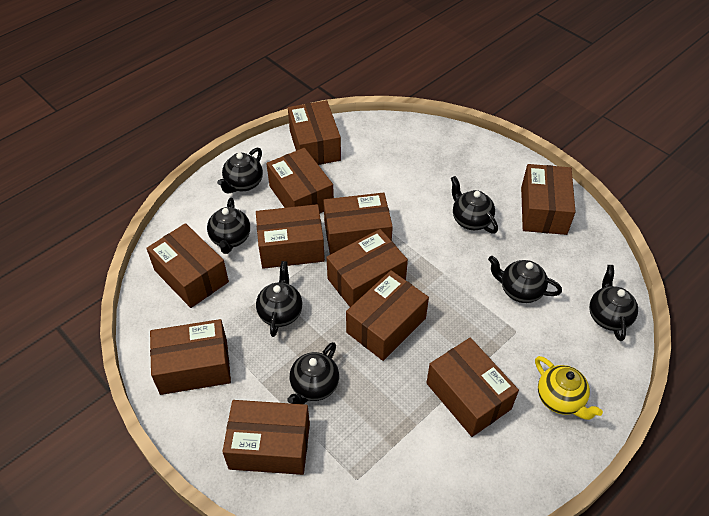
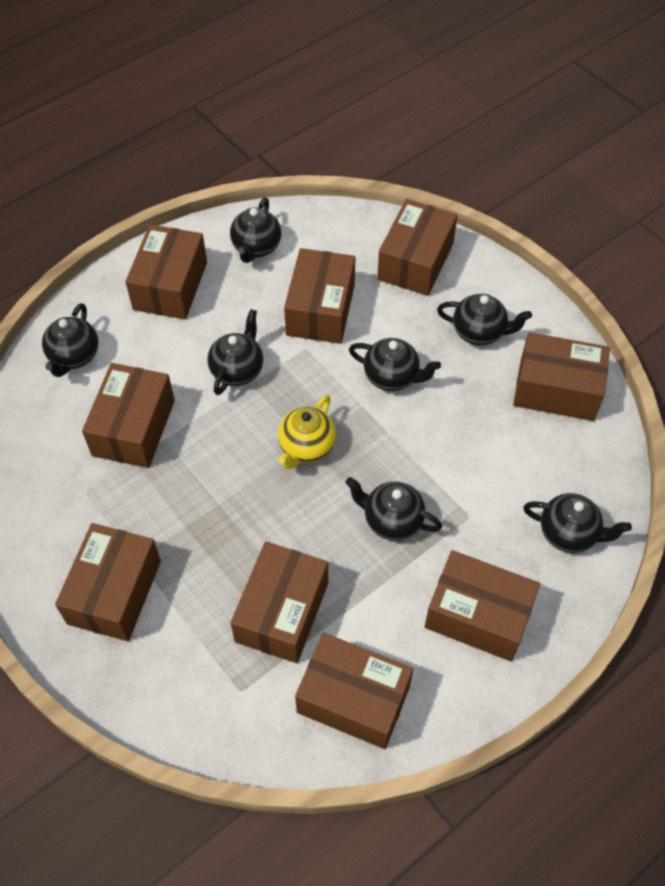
brown box: [146,223,229,308] [150,319,231,395] [222,400,310,475] [256,204,325,269] [266,148,334,213] [288,100,341,165] [323,193,393,255] [326,229,408,307] [346,270,429,361] [427,338,519,437] [521,164,576,235] = 11 -> [55,523,161,641] [82,363,175,468] [125,224,207,319] [231,541,328,663] [284,248,355,344] [295,633,413,749] [377,199,458,296] [425,550,540,661] [513,332,610,421] = 9

